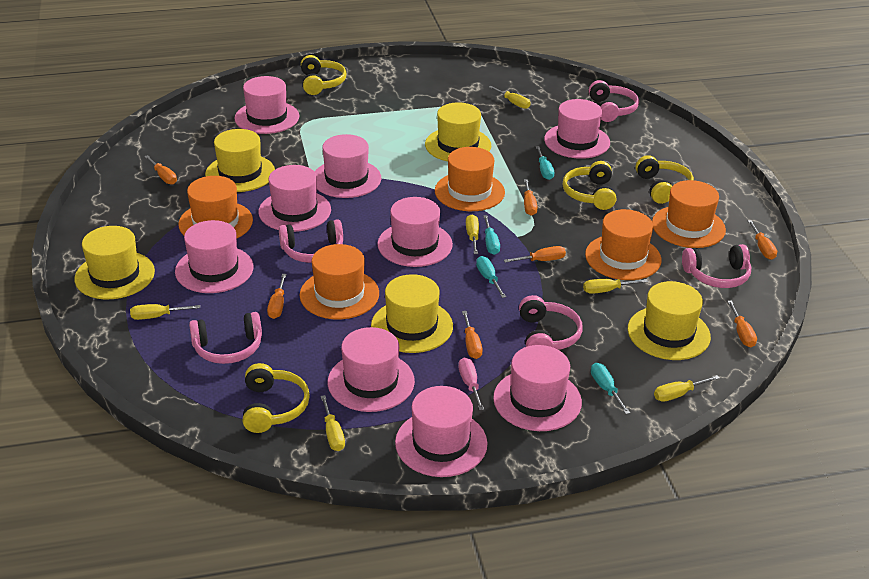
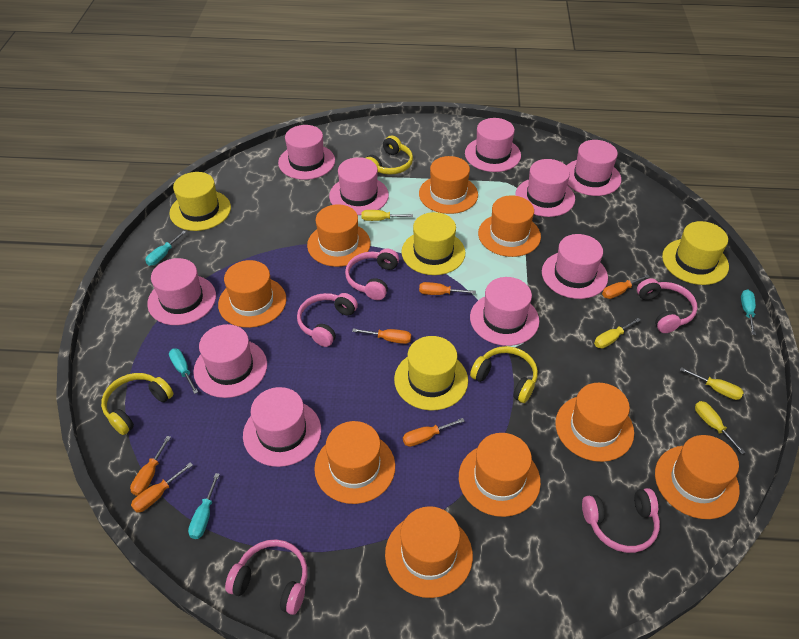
orange hat: [178,176,253,238] [300,244,379,319] [435,147,505,211] [585,209,661,280] [652,180,726,248] = 5 -> [218,260,286,328] [307,204,370,267] [314,421,395,504] [385,506,473,598] [419,156,478,214] [459,433,541,517] [478,195,541,257] [555,383,634,462] [655,435,740,519] = 9
orange screwdriver: [144,155,177,185] [267,274,287,319] [462,311,483,359] [504,246,566,263] [524,179,538,216] [727,300,757,347] [748,220,777,260] = 7 -> [130,436,171,496] [131,462,193,512] [352,329,411,344] [403,418,465,447] [419,282,476,295] [602,274,650,299] = 6
pink hat: [175,220,254,293] [235,76,299,134] [258,165,331,232] [315,134,381,198] [328,327,415,412] [377,197,453,267] [395,386,487,477] [493,345,582,431] [544,99,610,159] = 9 -> [147,258,216,325] [193,324,267,398] [243,387,321,467] [278,125,335,180] [329,157,389,215] [465,118,521,172] [470,277,539,346] [515,159,575,217] [542,234,608,299] [567,140,621,196] = 10
pink screwdriver: [458,358,484,410] = 1 -> none = 0
yellow hat: [74,226,155,299] [205,129,275,192] [371,274,453,353] [425,102,491,161] [628,281,711,360] = 5 -> [169,172,231,231] [394,336,468,410] [402,212,465,275] [662,221,729,285] = 4
yellow headphones: [242,363,310,433] [301,55,347,95] [563,161,616,210] [636,155,694,204] = 4 -> [101,373,173,435] [366,136,413,175] [470,346,538,403] = 3
yellow screwdriver: [130,304,200,320] [320,395,345,451] [466,215,479,254] [489,86,531,109] [583,279,648,294] [654,375,720,402] = 6 -> [362,210,413,221] [594,318,641,348] [680,367,744,400] [695,401,746,454] = 4

